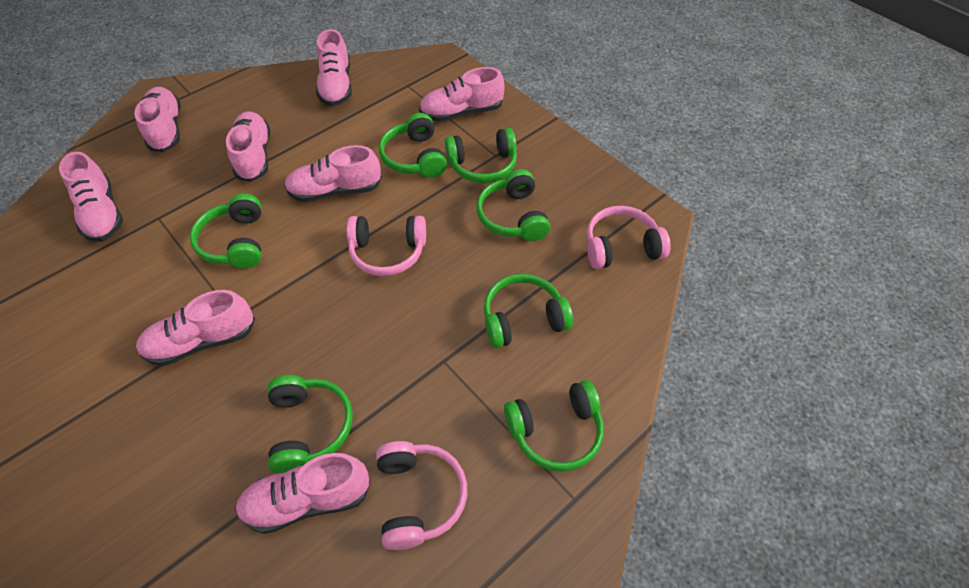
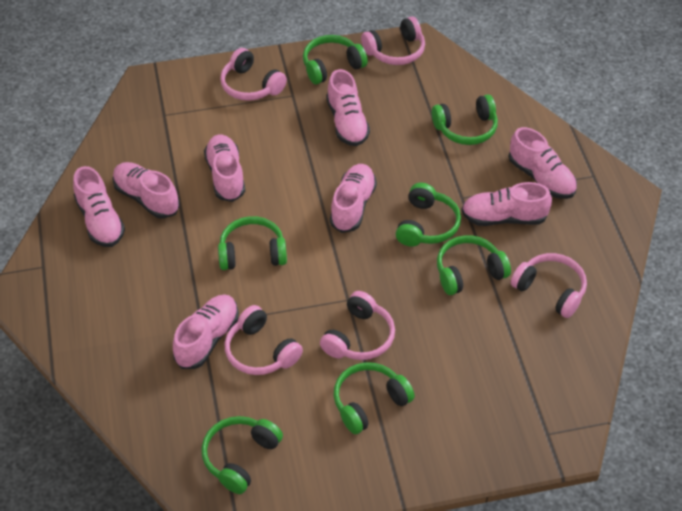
pink headphones: [347,216,426,276] [376,441,467,550] [586,206,671,269] = 3 -> [220,48,287,101] [225,305,303,375] [320,291,395,360] [361,16,425,65] [511,253,587,318] = 5

